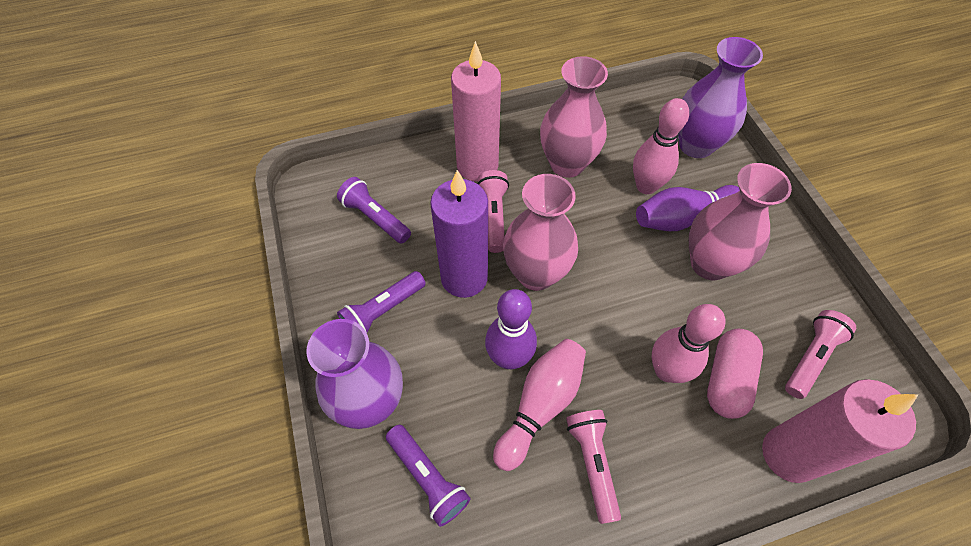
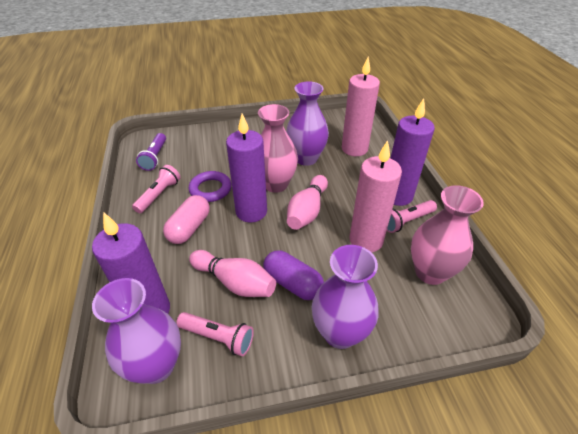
pink bowling pin: [493,339,586,471] [633,98,689,194] [651,304,725,383] = 3 -> [189,250,276,297] [287,175,328,230] = 2
pink vase: [503,174,578,291] [540,56,608,178] [689,163,792,280] = 3 -> [258,104,298,193] [411,185,484,285] = 2
purple bowling pin: [485,289,537,369] [636,185,740,231] = 2 -> none = 0
purple candle: [430,170,488,298] = 1 -> [92,212,170,314] [226,114,267,223] [391,98,435,206] = 3
purple capsule: none = 0 -> [263,250,324,300] = 1
purple flashlight: [337,177,411,244] [337,271,426,333] [386,425,471,527] = 3 -> [136,133,166,171] = 1
purple ring: none = 0 -> [189,171,231,202] = 1
purple vase: [307,319,403,429] [678,37,763,158] = 2 -> [92,278,181,384] [286,81,329,166] [312,245,379,349] = 3

